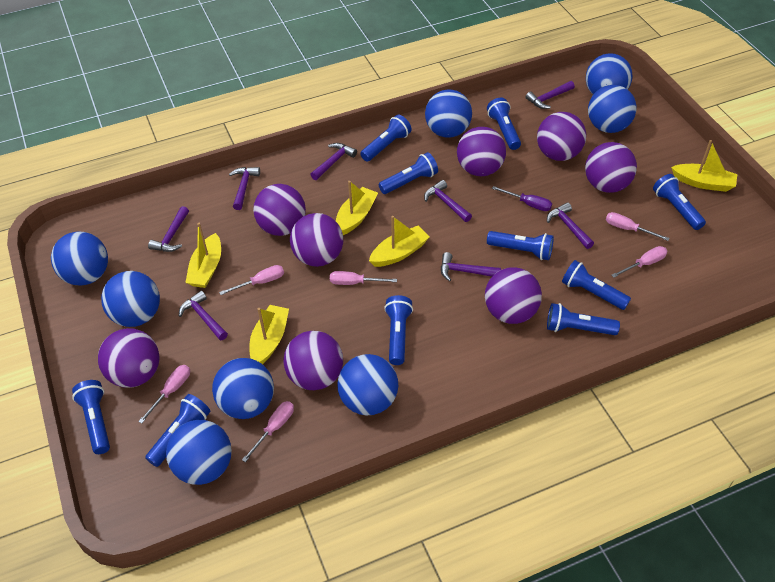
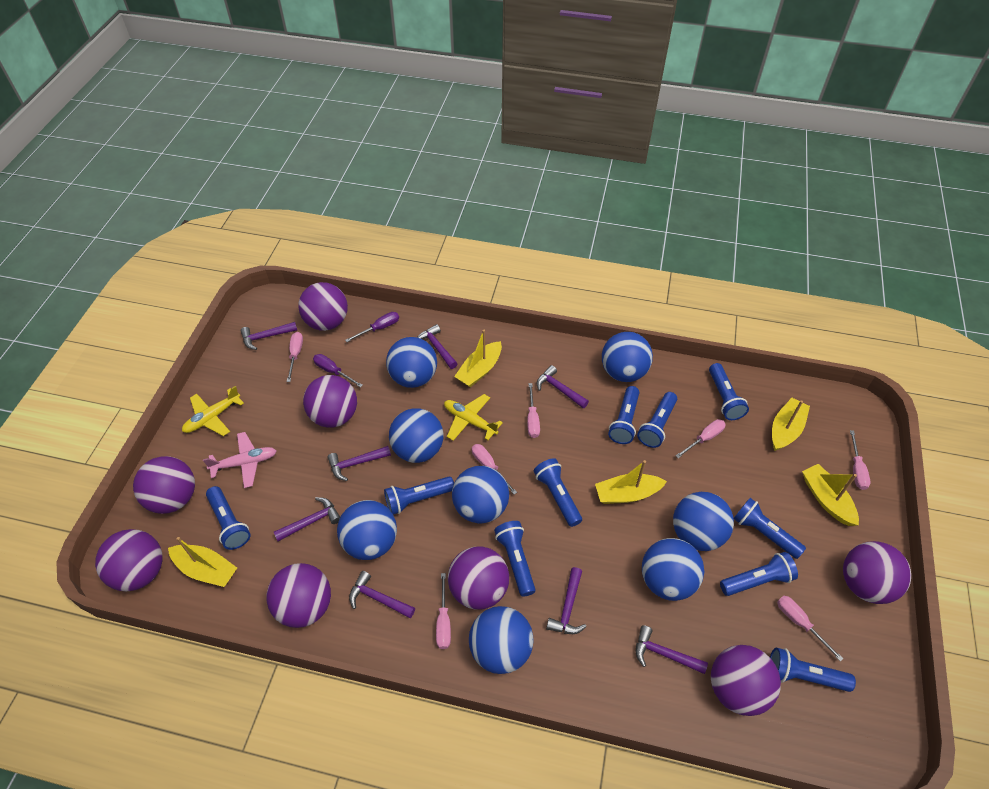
pink plane: none = 0 -> [203,432,276,488] = 1
pink screwdriver: [138,365,190,424] [219,265,284,295] [242,401,294,462] [330,271,397,285] [606,212,670,241] [612,246,667,278] = 6 -> [287,332,303,382] [436,573,451,649] [472,444,517,495] [527,383,540,438] [675,419,726,458] [777,596,844,661] [850,430,870,490] = 7
purple screwdriver: [492,186,552,211] = 1 -> [313,354,363,387] [345,312,399,342] = 2
yellow plane: none = 0 -> [182,386,244,436] [444,394,503,441] = 2

